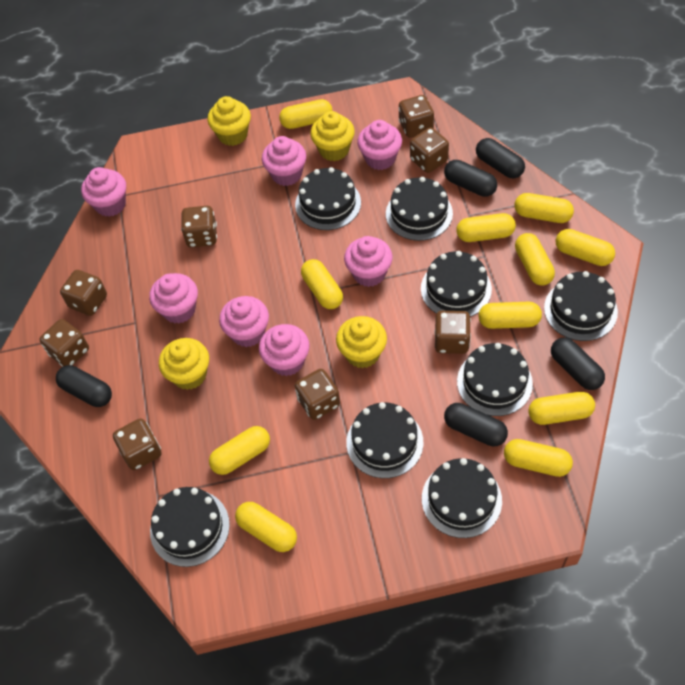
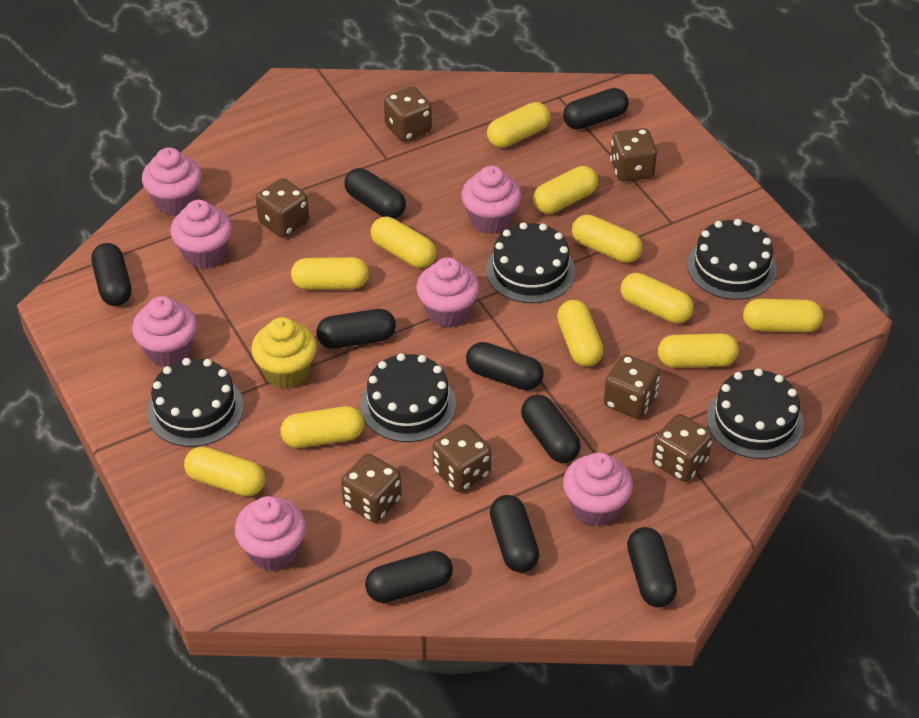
black cake: [150,487,230,567] [295,167,361,230] [346,402,423,478] [386,177,453,241] [421,251,492,317] [422,458,502,538] [457,343,533,416] [544,271,618,341] = 8 -> [147,358,244,447] [360,353,456,442] [486,222,575,303] [687,219,777,300] [707,368,804,459] = 5
black capsule: [56,365,112,407] [444,160,497,197] [444,403,508,446] [476,138,525,178] [551,337,605,390] = 5 -> [91,243,132,306] [316,309,396,349] [345,168,406,219] [365,551,453,603] [466,342,544,390] [490,495,539,573] [521,395,581,463] [563,88,629,130] [627,527,677,608] = 9
brown dice: [40,319,89,366] [60,270,107,316] [113,418,161,470] [181,206,217,247] [295,369,340,420] [398,95,434,138] [410,127,449,173] [434,311,471,354] = 8 -> [256,178,309,238] [341,454,402,523] [384,86,432,142] [433,424,491,492] [604,354,660,419] [610,128,657,181] [652,414,713,482] = 7
yellow cupcake: [159,338,209,390] [207,96,251,146] [310,111,355,161] [336,316,387,368] = 4 -> [251,317,317,389] = 1

